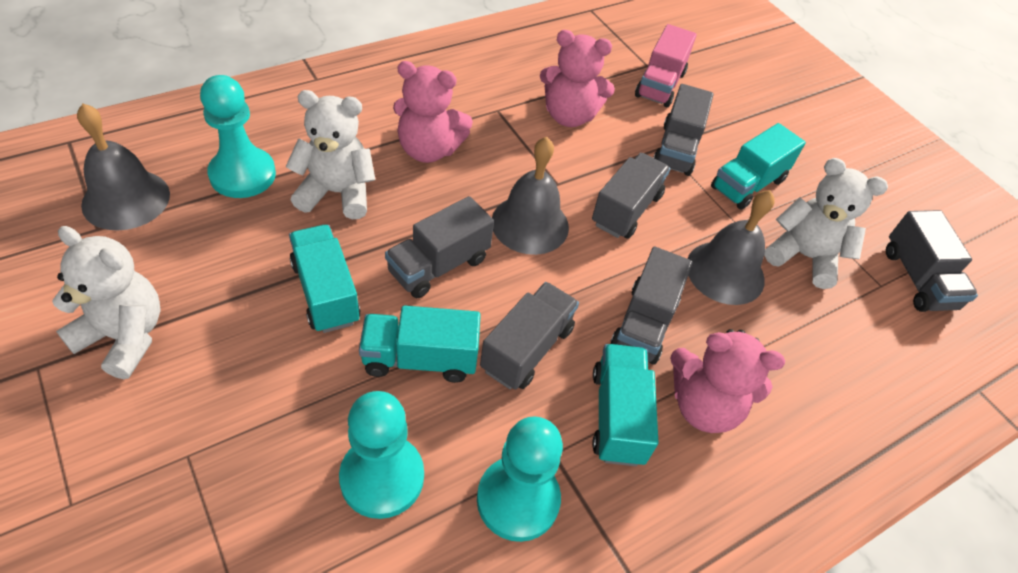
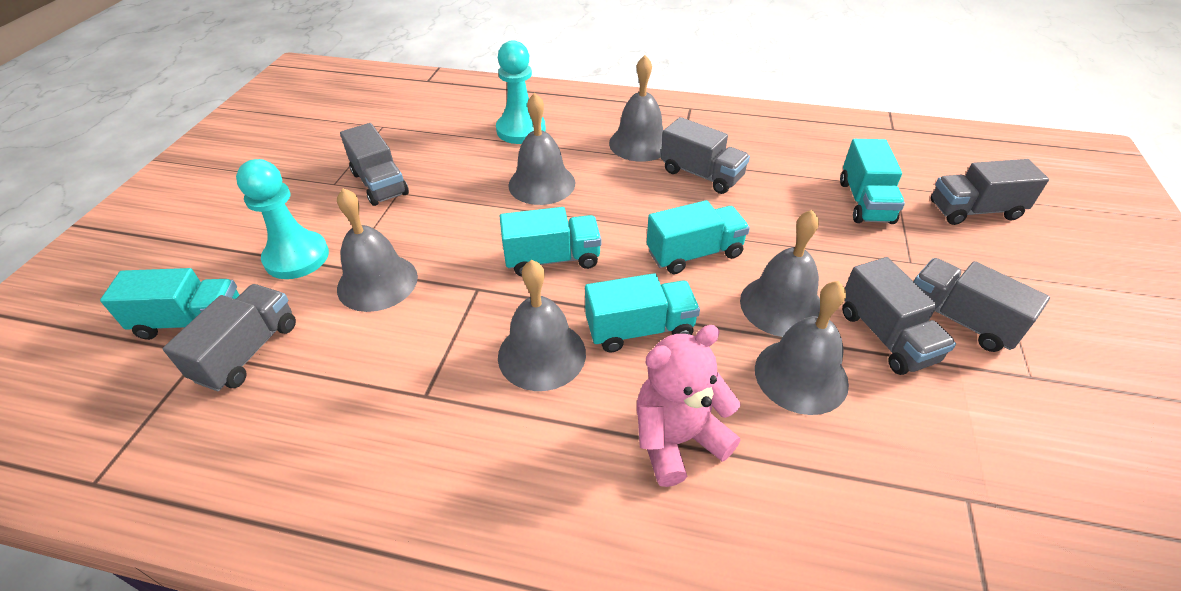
grey bell: [77,104,170,231] [492,137,569,255] [687,190,775,305] = 3 -> [337,188,418,312] [498,260,586,391] [508,93,576,205] [609,55,663,162] [740,210,820,337] [755,281,849,415] = 6
pink teddy bear: [393,61,473,163] [540,30,615,127] [670,329,785,433] = 3 -> [637,325,740,487] = 1
pink truck: [635,24,697,107] = 1 -> none = 0
turquoise pawn: [200,75,276,198] [339,391,424,519] [477,416,563,542] = 3 -> [236,159,329,279] [496,40,546,144] = 2
turquoise truck: [289,225,361,333] [359,305,481,383] [592,344,659,466] [711,123,806,210] = 4 -> [100,268,240,340] [499,207,601,276] [585,273,700,353] [647,200,750,274] [840,139,905,224] = 5
white teddy bear: [52,226,161,379] [285,90,375,219] [764,158,888,289] = 3 -> none = 0

